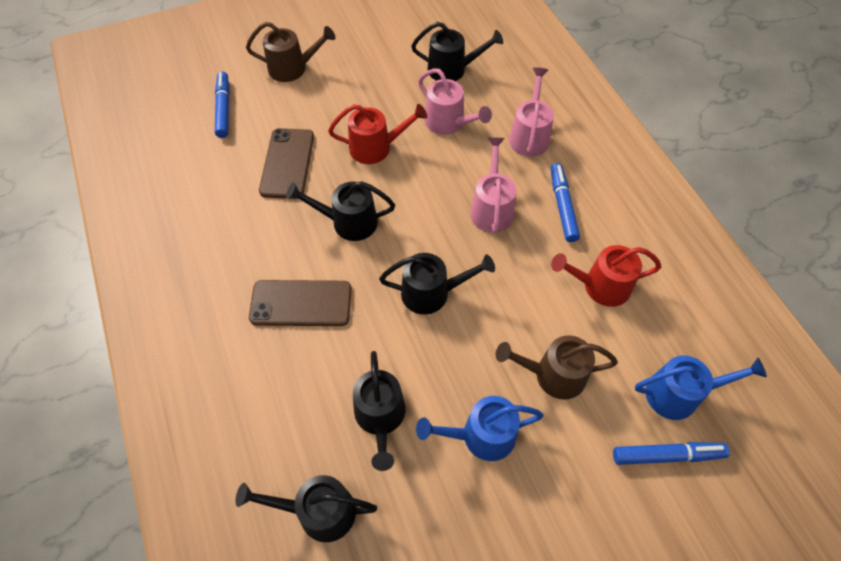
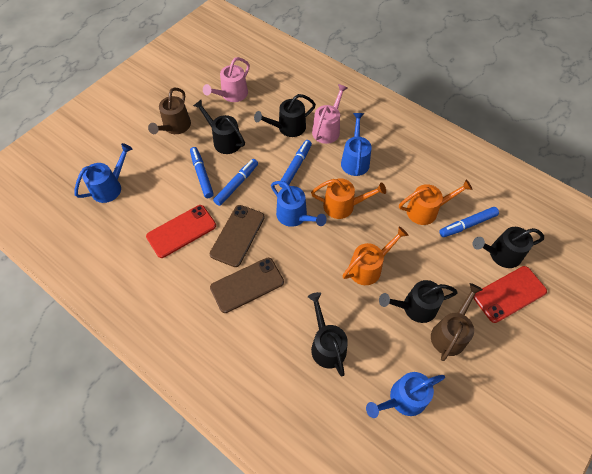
blue marker: [215,71,230,138] [550,163,580,242] [613,442,730,465] = 3 -> [190,147,214,198] [213,159,258,206] [279,140,312,188] [439,207,499,237] = 4
blue watering can: [416,396,544,461] [635,356,767,420] = 2 -> [75,143,132,203] [271,181,327,227] [341,113,372,176] [366,372,445,418] = 4
orange watering can: none = 0 -> [311,178,386,219] [342,227,408,285] [399,179,473,225] = 3
pink watering can: [418,68,492,135] [470,138,516,233] [509,68,554,157] = 3 -> [203,57,250,102] [312,84,348,144] = 2
red phone: none = 0 -> [146,205,216,258] [473,266,547,323] = 2
red watering can: [328,104,427,164] [551,245,661,307] = 2 -> none = 0

